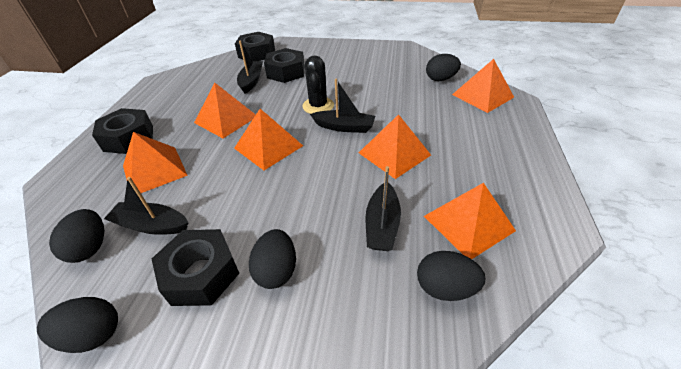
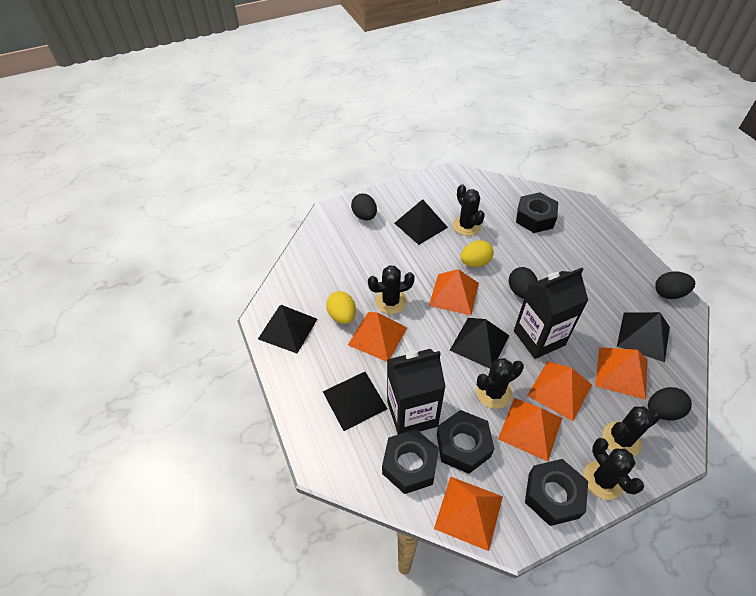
black boat: [104,177,189,235] [237,41,263,94] [310,79,375,133] [366,166,401,251] = 4 -> none = 0
black cactus: [302,55,334,114] = 1 -> [368,265,415,314] [453,184,485,236] [476,358,524,409] [583,438,644,500] [603,406,661,456] = 5
black carton: none = 0 -> [387,349,446,434] [514,268,588,359] = 2
black egg: [37,297,118,353] [49,209,104,263] [249,229,296,289] [417,251,485,301] [426,54,461,81] = 5 -> [351,193,377,220] [509,267,538,299] [648,387,692,420] [655,271,695,299] = 4
black pyramid: none = 0 -> [258,305,317,353] [323,372,387,431] [394,199,448,245] [450,318,509,369] [617,312,670,362] = 5
yellow egg: none = 0 -> [326,291,356,324] [461,240,494,267] = 2

